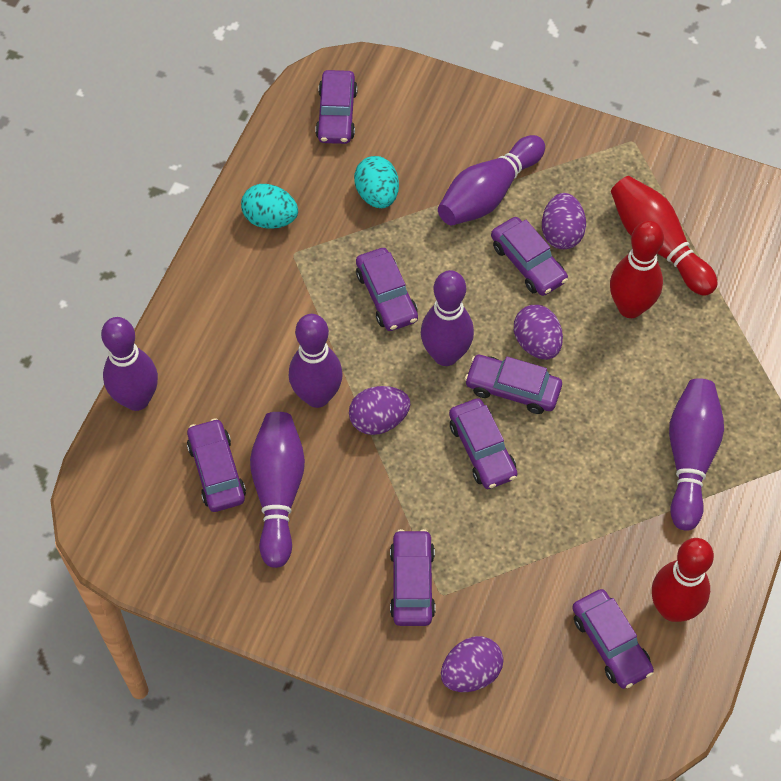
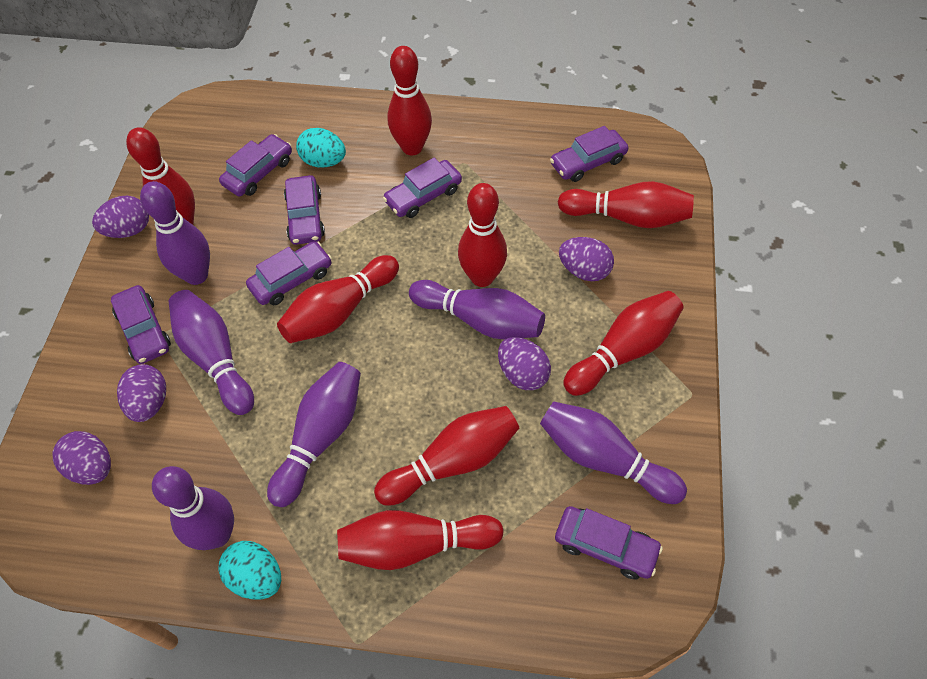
purple car: [187,418,246,512] [315,70,358,144] [356,248,418,331] [390,529,435,626] [449,398,517,489] [465,355,562,414] [491,217,568,296] [572,589,654,689] = 8 -> [111,285,171,364] [219,134,292,196] [246,241,332,305] [284,175,325,245] [383,157,462,218] [550,126,628,182] [555,506,663,579] = 7
purple egg: [349,386,410,435] [441,636,503,692] [514,305,563,360] [542,193,586,249] = 4 -> [53,431,111,485] [92,196,149,238] [117,364,166,422] [498,337,551,390] [559,237,614,281] = 5
red bowling pin: [610,221,664,318] [611,176,718,296] [652,538,714,622] = 3 -> [126,127,195,225] [277,255,399,343] [337,510,504,570] [374,406,519,506] [387,46,432,155] [458,183,507,287] [558,181,694,228] [563,291,684,396] = 8

